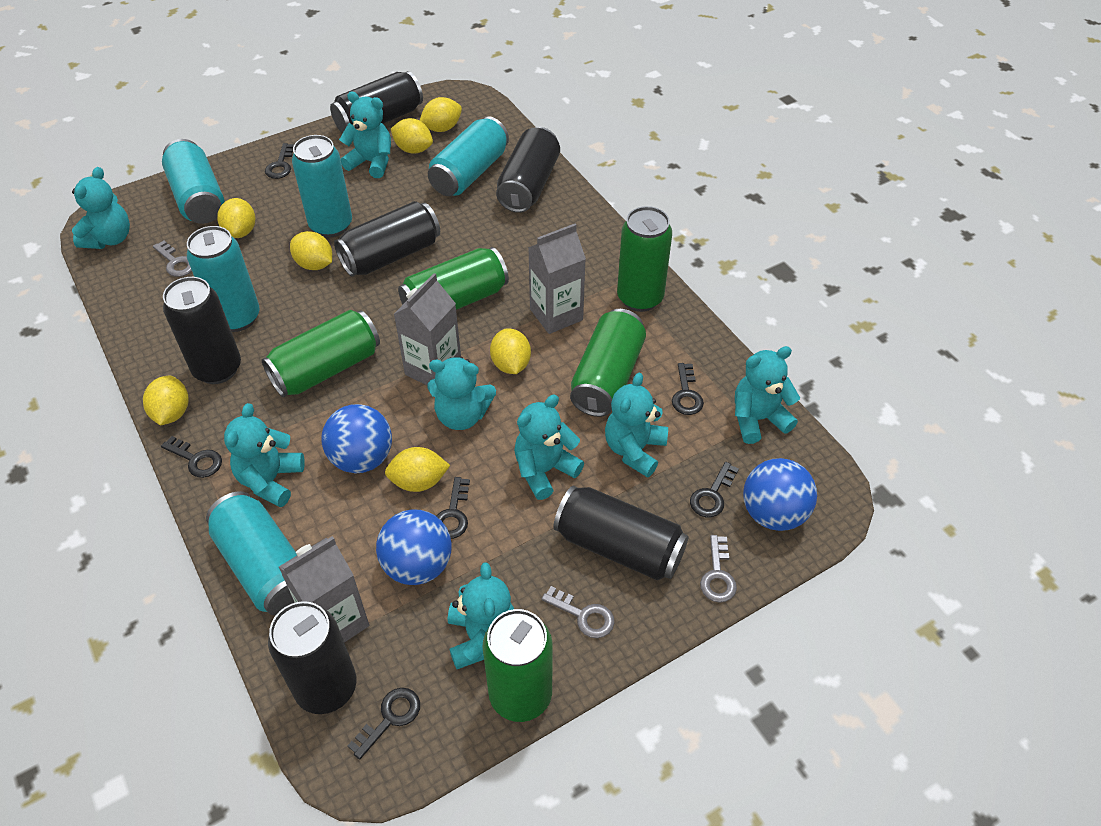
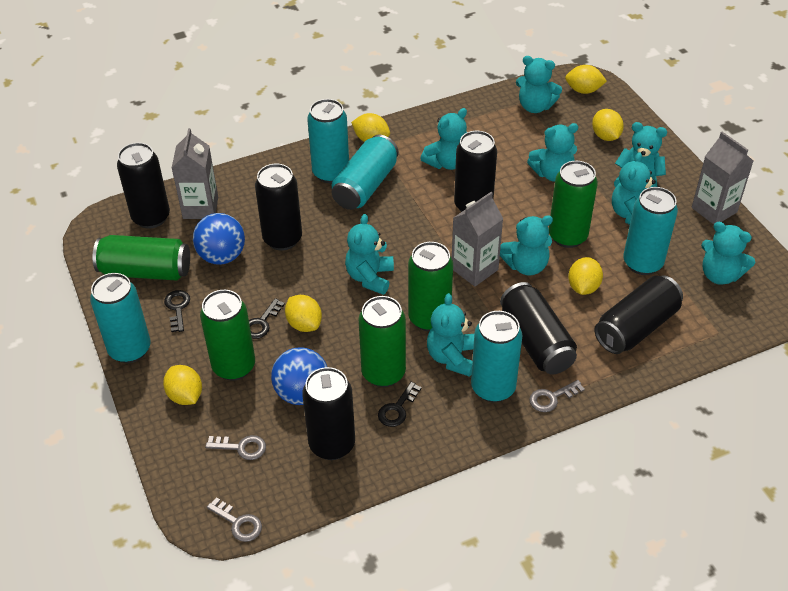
black key: [161,436,222,478] [265,143,294,179] [348,688,420,760] [436,477,470,539] [672,363,704,415] [690,462,739,517] = 6 -> [164,290,190,332] [249,298,285,339] [378,382,422,427] = 3
blue ball: [321,404,392,473] [376,509,452,585] [743,458,817,531] = 3 -> [193,213,245,265] [271,347,327,405] = 2
turquoise teddy bear: [72,167,130,249] [224,403,305,507] [339,91,391,178] [427,357,496,430] [448,562,514,669] [514,395,584,500] [605,373,668,478] [735,346,800,444] = 8 -> [345,214,394,295] [420,108,467,170] [427,293,474,377] [500,215,553,276] [516,56,562,113] [527,123,578,182] [612,152,656,225] [614,122,667,187] [701,222,755,285] = 9
yellow lemon: [143,376,188,425] [217,198,255,238] [290,231,332,270] [385,447,450,492] [391,118,433,154] [419,97,462,132] [490,328,531,374] = 7 -> [163,365,202,405] [285,295,322,332] [351,113,390,142] [565,65,607,94] [568,257,603,295] [592,109,624,141] = 6

